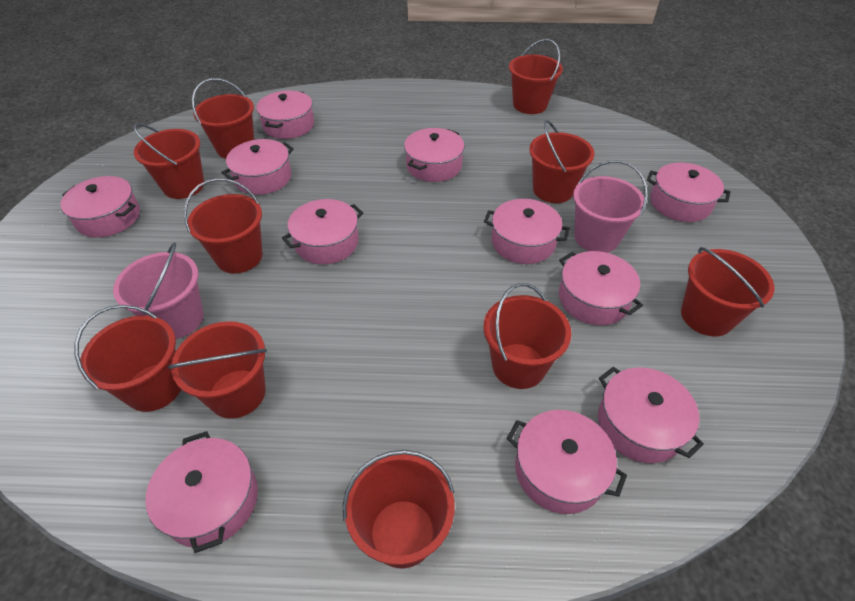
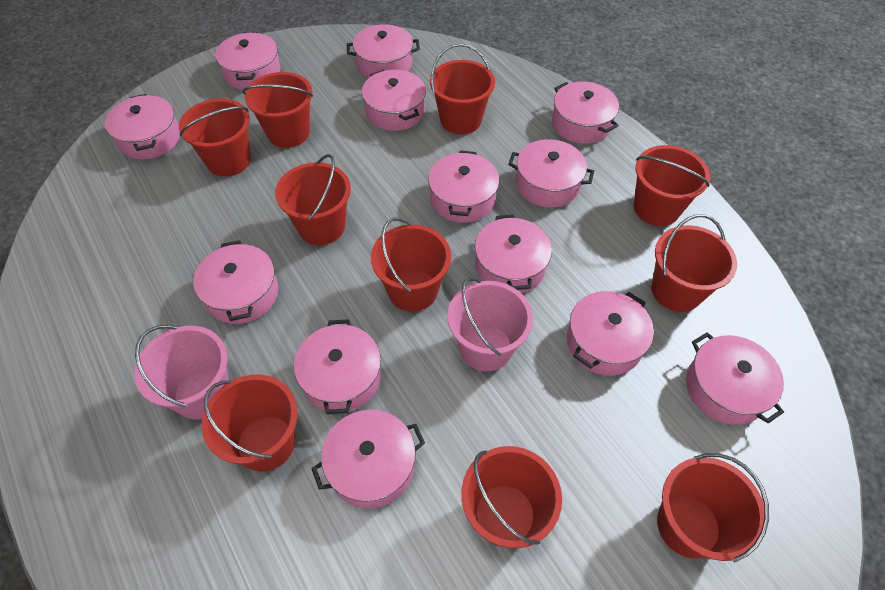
pink pot: [60,176,140,238] [145,431,258,553] [221,139,294,195] [256,90,314,139] [282,199,363,264] [404,128,465,182] [484,199,570,264] [507,410,627,514] [559,251,643,325] [598,367,704,463] [647,163,730,222] = 11 -> [105,94,180,159] [193,240,278,324] [216,32,280,90] [294,319,381,414] [311,410,425,509] [347,24,420,78] [362,69,426,131] [428,151,499,223] [475,214,552,293] [508,139,594,208] [552,81,619,144] [567,291,654,376] [686,332,784,425] = 13

